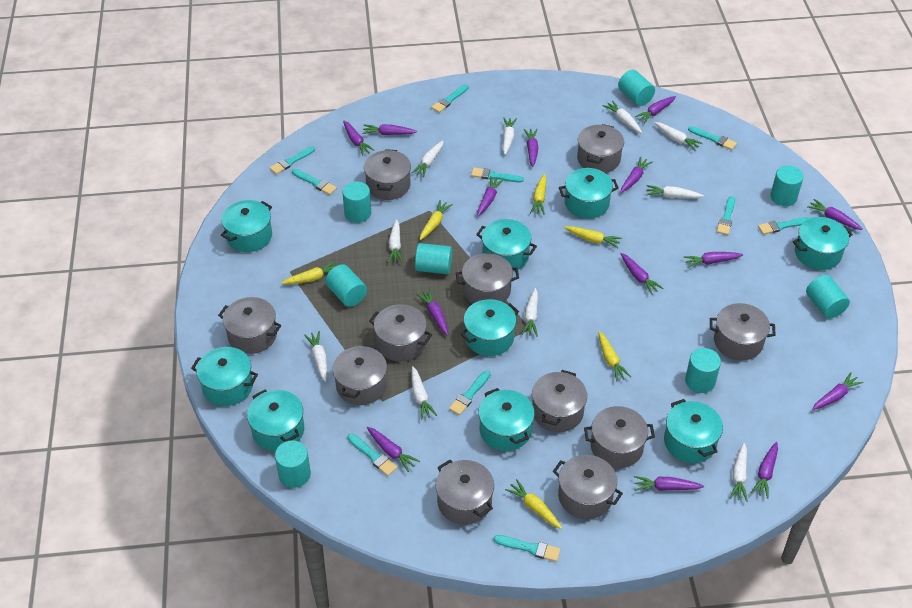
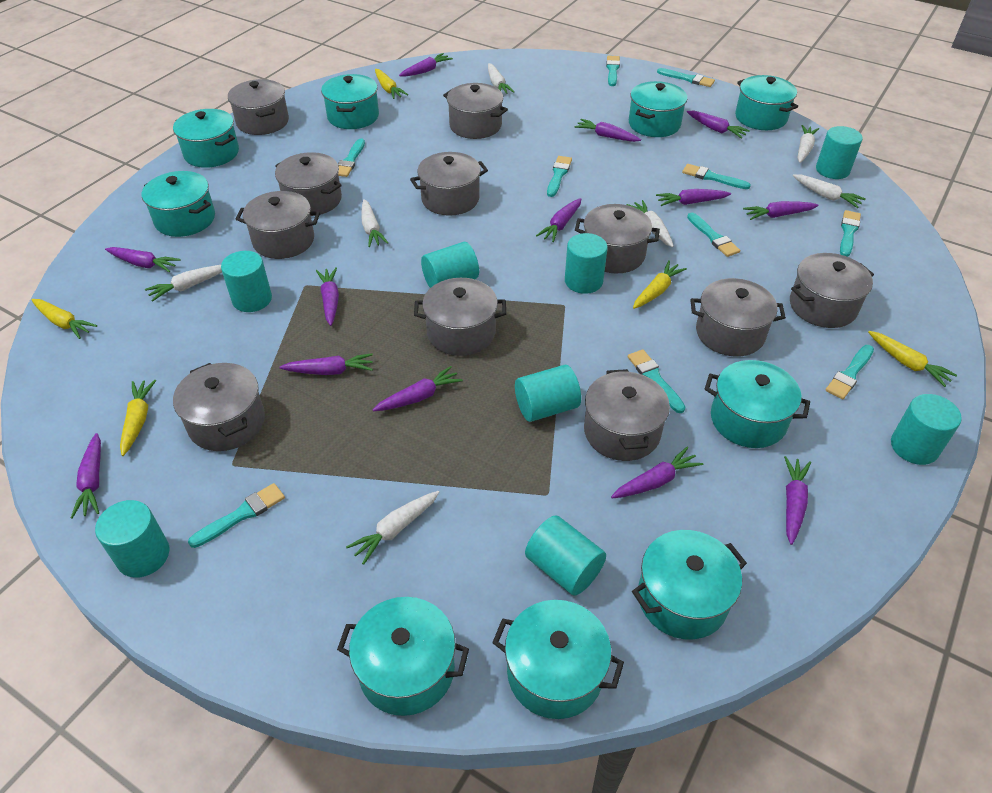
purple carrot: [343,121,375,156] [362,124,417,135] [367,427,420,472] [416,289,448,335] [478,176,504,216] [524,129,538,167] [620,157,653,193] [621,253,663,295] [634,476,704,491] [635,96,676,124] [683,252,743,268] [751,442,778,498] [807,199,863,230] [812,372,863,410] = 14 -> [71,433,101,519] [105,247,181,272] [279,353,373,375] [316,267,339,326] [373,366,463,411] [399,53,453,77] [536,198,581,242] [575,119,641,142] [611,447,703,498] [656,189,731,206] [687,111,750,139] [743,201,819,220] [784,456,811,545] = 13
white carrot: [304,331,327,382] [388,219,403,263] [411,141,444,177] [411,366,437,420] [503,117,517,155] [522,288,538,336] [603,100,642,133] [646,185,704,198] [654,122,703,150] [730,443,748,502] = 10 -> [145,265,222,302] [346,491,439,565] [361,199,388,247] [488,63,514,94] [627,200,674,247] [793,174,866,208] [797,125,819,163] = 7
yellow carrot: [281,261,337,284] [420,200,453,240] [505,479,562,529] [530,174,546,215] [564,226,622,248] [598,331,631,382] = 6 -> [31,299,97,339] [120,380,156,456] [375,69,408,99] [633,260,687,309] [868,331,957,387] = 5

